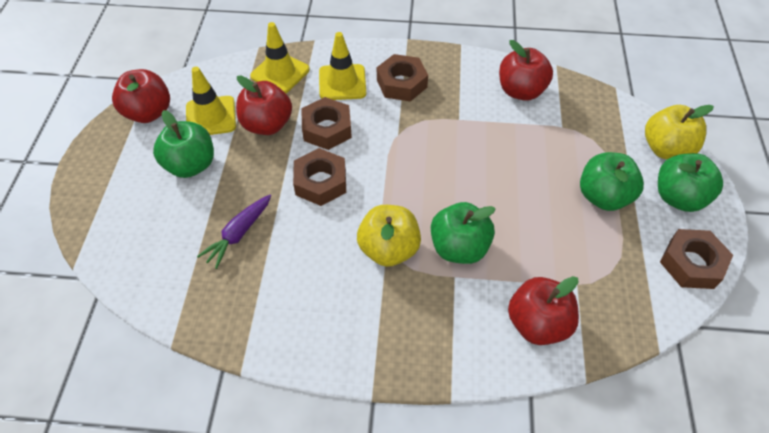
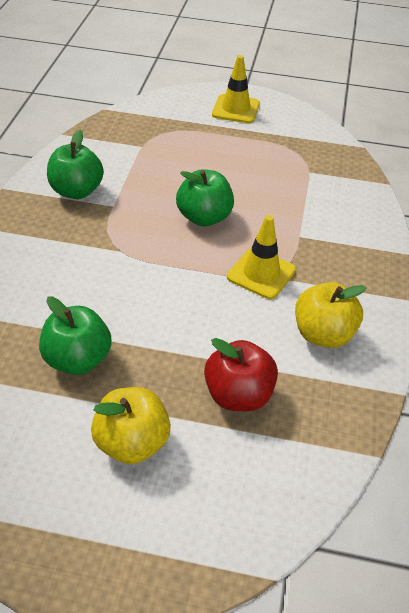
brown nut: [293,148,346,206] [301,97,352,150] [377,54,428,102] [660,229,733,289] = 4 -> none = 0
green apple: [153,110,214,178] [431,202,496,264] [580,152,644,211] [658,153,723,212] = 4 -> [39,296,112,375] [47,130,104,199] [176,170,234,227] = 3
purple carrot: [197,195,271,269] = 1 -> none = 0
red apple: [112,69,170,123] [236,76,292,135] [499,40,553,101] [508,276,579,345] = 4 -> [204,338,278,411] = 1
yellow traffic cone: [186,67,236,135] [250,22,310,93] [319,32,366,100] = 3 -> [212,55,260,123] [227,215,296,299] = 2

